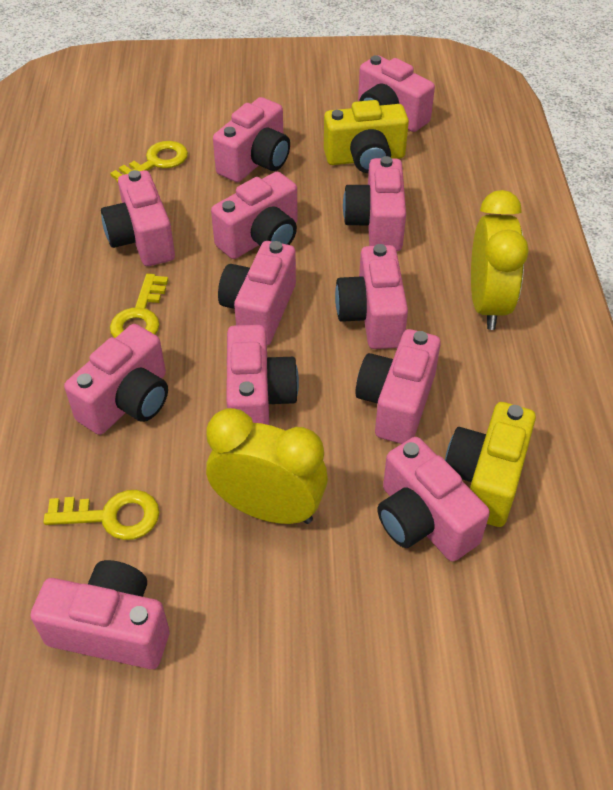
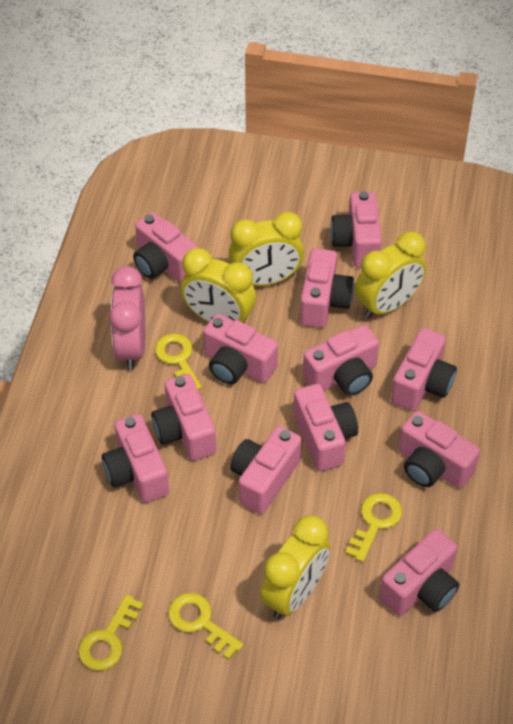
pink clock: none = 0 -> [109,266,145,370] = 1
yellow camera: [324,100,409,173] [445,402,536,527] = 2 -> none = 0
yellow clock: [206,408,328,524] [471,190,529,330] = 2 -> [181,248,256,323] [229,212,304,286] [260,515,330,619] [355,231,426,319] = 4
yellow key: [43,490,159,540] [110,141,188,183] [110,273,168,338] = 3 -> [78,594,144,671] [155,334,202,390] [168,593,243,660] [345,493,402,562] = 4

